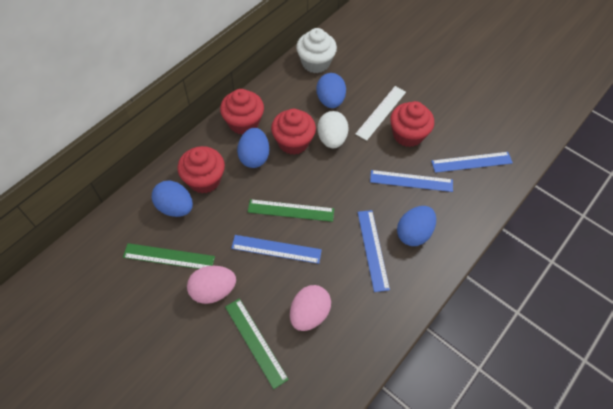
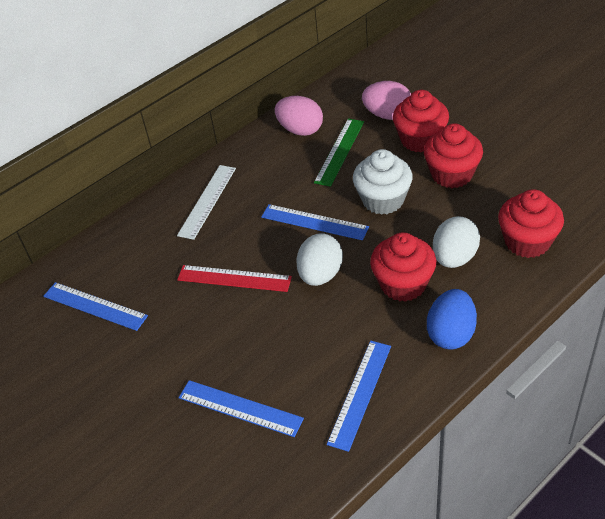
blue egg: [152,180,193,217] [237,128,269,168] [316,73,346,108] [397,206,436,246] = 4 -> [427,289,477,350] = 1
green ruler: [123,243,215,269] [225,298,289,389] [248,199,334,222] = 3 -> [314,119,364,187] = 1
red ruler: none = 0 -> [177,265,292,292] = 1
white egg: [318,111,349,148] = 1 -> [296,233,343,286] [433,216,480,268] = 2

